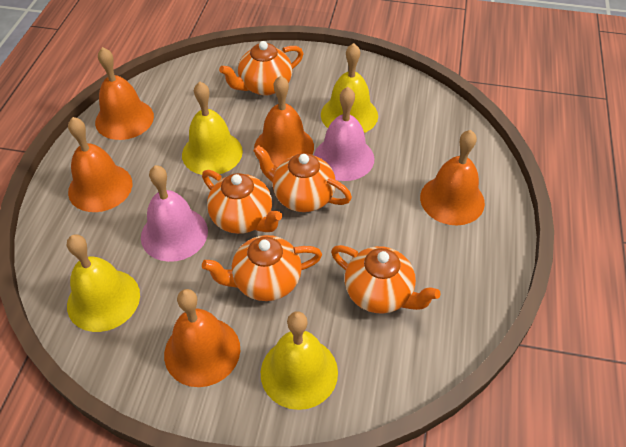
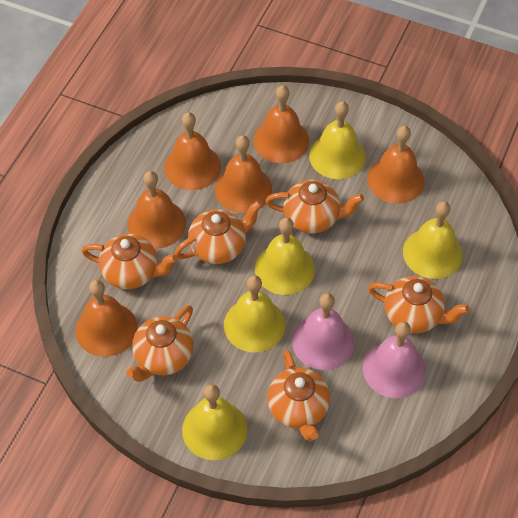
orange bell: [68,117,132,212] [95,47,154,140] [164,289,240,387] [254,76,314,167] [420,130,485,225] = 5 -> [76,280,138,357] [127,171,186,249] [164,112,221,190] [215,135,272,213] [253,85,309,163] [367,126,425,203] = 6
orange teapot: [202,170,282,234] [202,235,322,301] [219,41,303,95] [253,145,352,212] [331,245,441,314] = 5 -> [81,234,178,289] [126,305,194,382] [174,201,262,264] [265,180,364,233] [267,350,330,441] [368,276,470,333] = 6
yellow bell: [67,234,140,332] [182,82,243,175] [261,311,338,410] [321,43,378,133] = 4 -> [182,384,247,460] [224,275,286,353] [255,217,315,295] [309,101,366,179] [403,201,463,279] = 5

